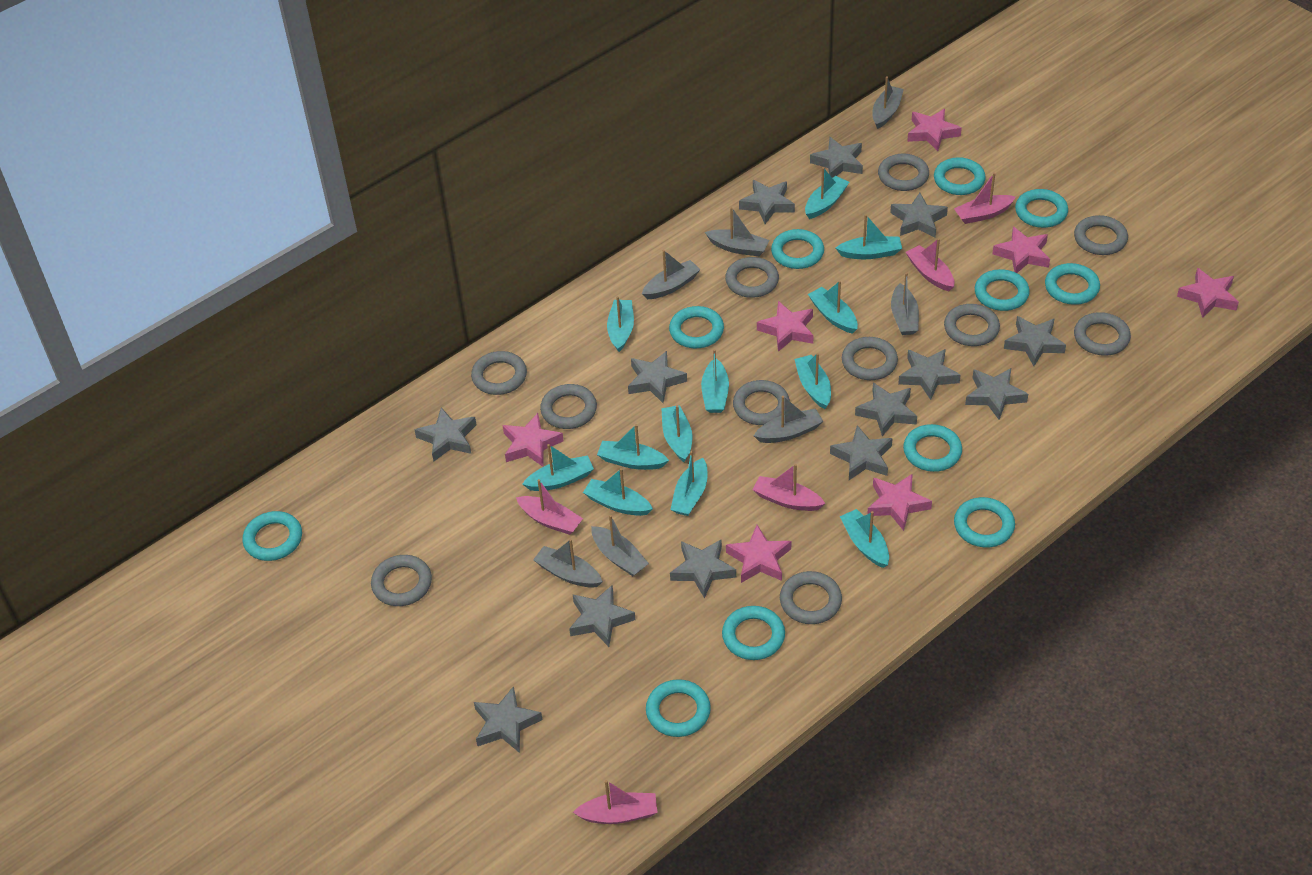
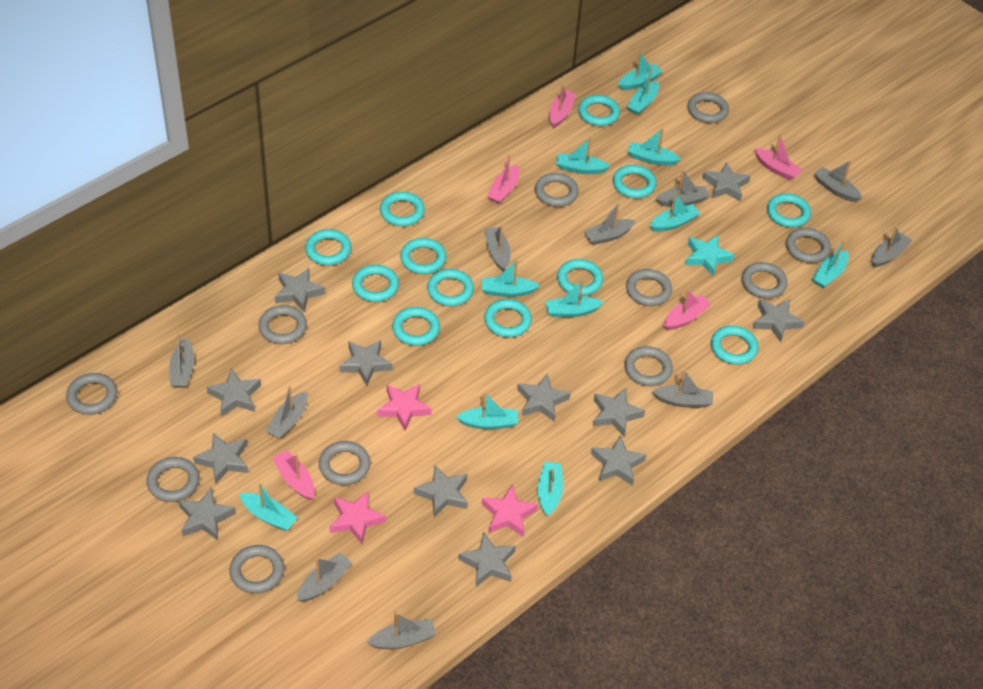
grey boat: [533,539,603,588] [591,515,649,576] [642,250,701,299] [705,207,769,256] [754,396,823,443] [872,76,904,129] [891,272,919,335] = 7 -> [169,333,194,388] [265,385,307,439] [297,553,352,602] [367,613,436,649] [485,225,511,272] [584,202,636,245] [652,370,713,408] [656,170,709,207] [814,161,862,202] [872,226,913,267] = 10
grey star: [415,408,476,461] [474,686,543,753] [569,585,635,647] [628,351,687,403] [670,539,736,599] [739,180,795,224] [810,137,863,178] [830,425,893,480] [855,383,917,436] [890,193,948,237] [898,349,961,400] [965,368,1028,420] [1004,316,1066,366] = 13 -> [179,488,236,540] [193,433,248,485] [207,368,261,417] [275,268,325,312] [339,340,393,386] [414,465,468,517] [458,532,516,587] [517,374,570,422] [591,435,646,486] [593,388,645,437] [702,162,750,201] [753,299,805,342] = 12
pink star: [503,413,564,467] [726,525,791,583] [757,301,814,352] [868,473,932,531] [907,109,962,151] [992,227,1050,273] [1177,268,1239,318] = 7 -> [329,491,386,544] [377,384,432,431] [482,485,538,537] = 3
turquoise boat: [522,444,594,491] [583,468,653,516] [597,424,669,470] [607,296,634,352] [661,405,693,462] [670,451,707,516] [701,349,729,413] [794,353,831,409] [805,167,849,219] [808,281,858,334] [836,214,902,259] [840,509,889,568] = 12 -> [240,483,298,531] [456,392,518,429] [482,260,540,297] [538,462,563,517] [545,280,604,317] [556,137,610,174] [618,52,663,90] [627,68,659,115] [627,128,681,166] [650,193,700,232] [812,240,849,288] = 11
turquoise ring: [243,511,302,561] [646,679,711,737] [669,306,724,348] [722,606,785,660] [771,229,824,269] [903,424,962,472] [934,157,985,195] [954,497,1015,548] [975,269,1030,311] [1015,189,1068,228] [1045,263,1100,305] = 11 -> [305,229,351,266] [352,265,399,302] [380,192,425,227] [392,307,440,346] [400,238,446,274] [427,269,474,306] [484,299,532,338] [557,259,603,296] [578,95,620,126] [613,165,656,198] [711,326,758,365] [767,194,811,228] = 12
turquoise star: none = 0 -> [685,235,734,276] = 1

